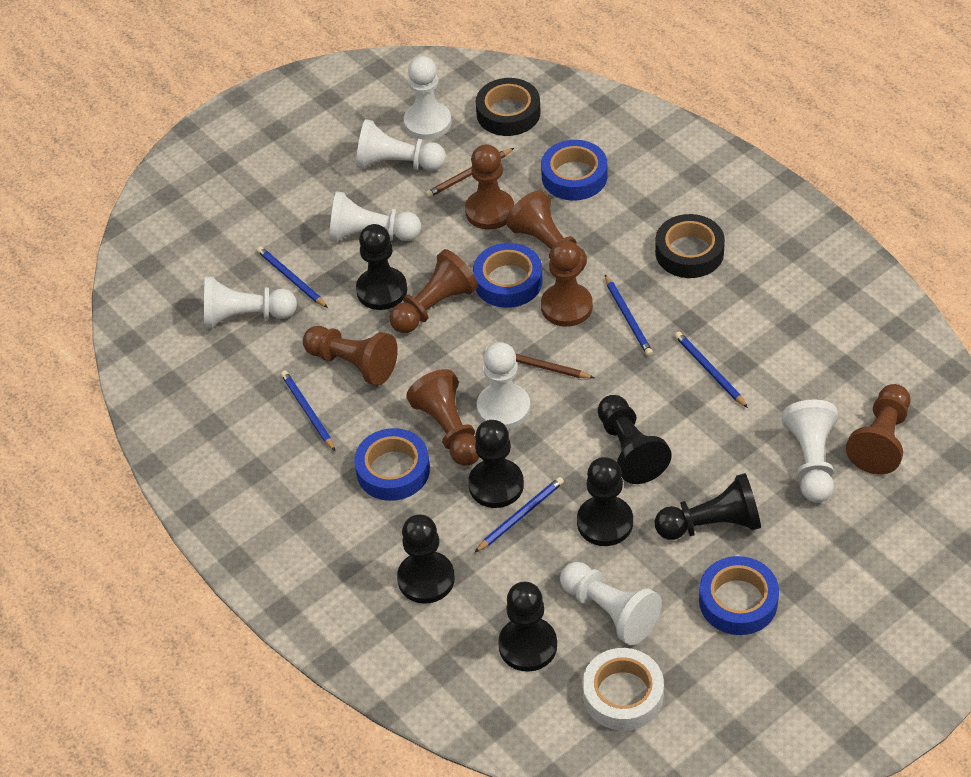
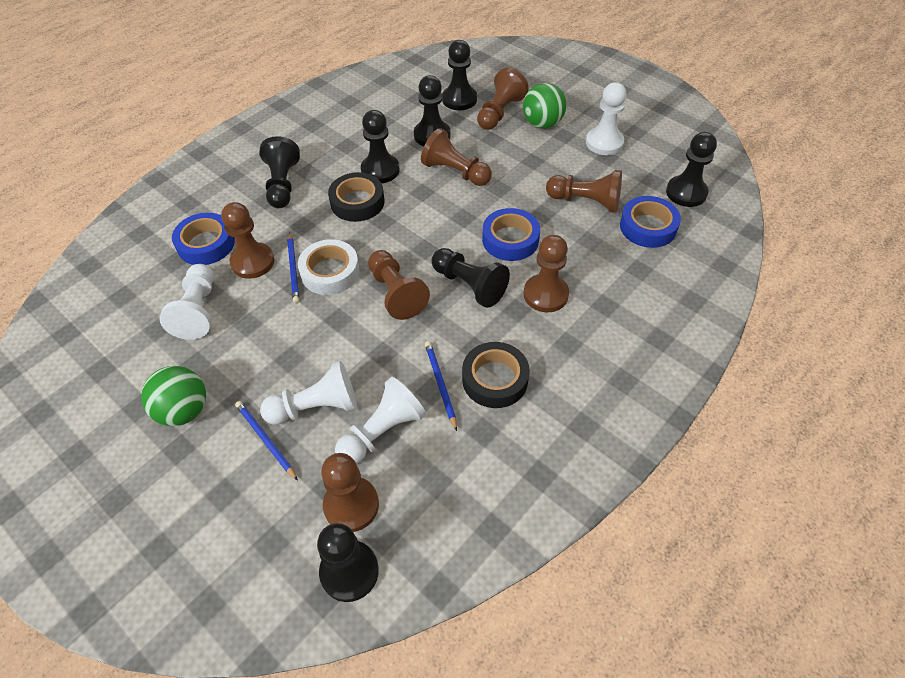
blue pencil: [257,246,328,308] [281,370,335,451] [474,477,564,553] [605,275,653,356] [675,332,748,408] = 5 -> [235,401,298,481] [287,232,299,303] [425,341,457,431] = 3
blue tape: [354,428,430,501] [473,243,543,308] [541,140,608,201] [699,556,779,635] = 4 -> [172,213,235,265] [482,208,540,261] [620,196,681,248] = 3
brown pencil: [426,148,514,198] [485,347,594,378] = 2 -> none = 0
green ball: none = 0 -> [141,366,206,426] [523,83,566,129] = 2
white pawn: [204,276,297,328] [329,191,421,242] [356,119,446,171] [404,56,452,140] [477,342,531,429] [560,562,662,645] [782,400,838,503] = 7 -> [159,264,214,340] [260,361,357,425] [335,377,426,464] [586,82,627,155] = 4

